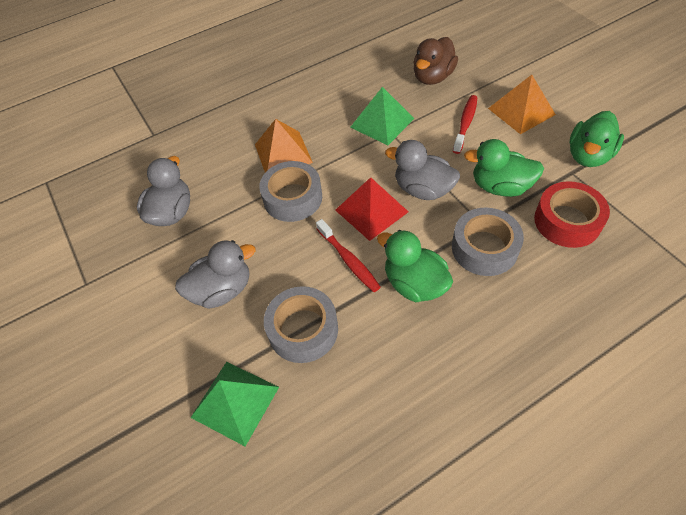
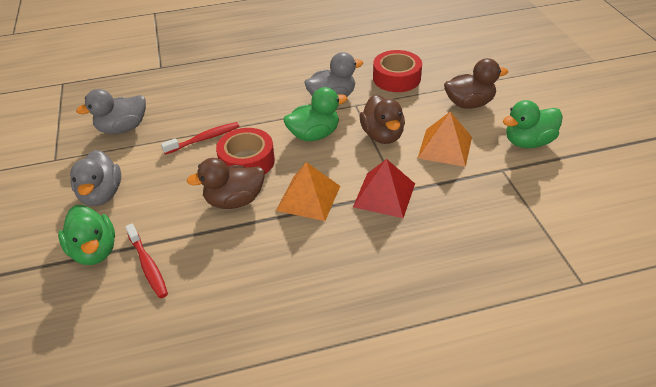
brown duck: [413,37,458,85] = 1 -> [186,158,264,209] [360,95,405,144] [444,58,508,109] = 3
green pyramid: [191,362,279,446] [351,87,415,146] = 2 -> none = 0
grey tape: [259,161,322,222] [264,286,338,363] [452,207,524,276] = 3 -> none = 0
red tape: [534,181,610,248] = 1 -> [216,128,275,175] [373,50,422,92] = 2

